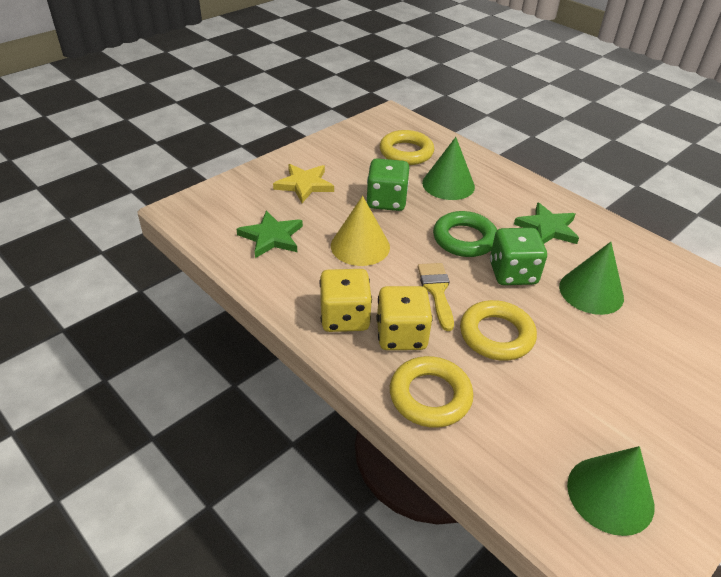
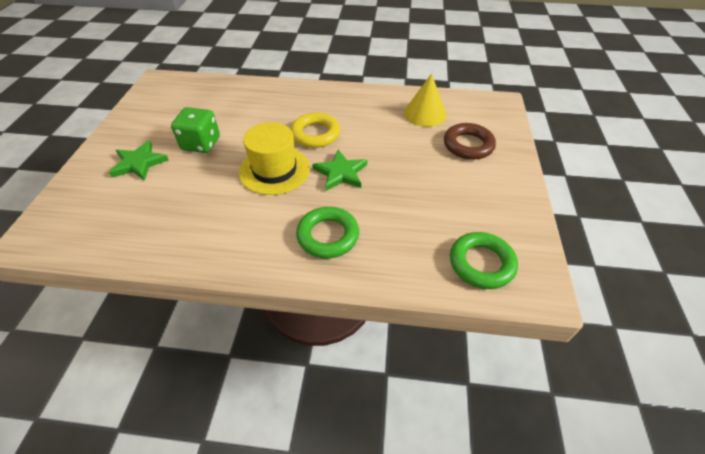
brown ring: none = 0 -> [444,123,496,160] = 1
green cone: [422,137,475,200] [559,242,624,315] [567,446,654,536] = 3 -> none = 0
green dice: [366,158,409,211] [490,228,547,285] = 2 -> [171,107,220,153] = 1
green ring: [433,211,497,257] = 1 -> [296,207,359,258] [450,232,518,289] = 2
yellow brush: [418,263,454,331] = 1 -> none = 0
yellow dice: [319,269,372,332] [376,286,433,350] = 2 -> none = 0
yellow hat: none = 0 -> [239,122,310,195] = 1
yellow ring: [380,130,434,165] [390,356,474,428] [460,300,537,361] = 3 -> [291,113,340,148] = 1
yellow star: [273,164,334,203] = 1 -> none = 0

